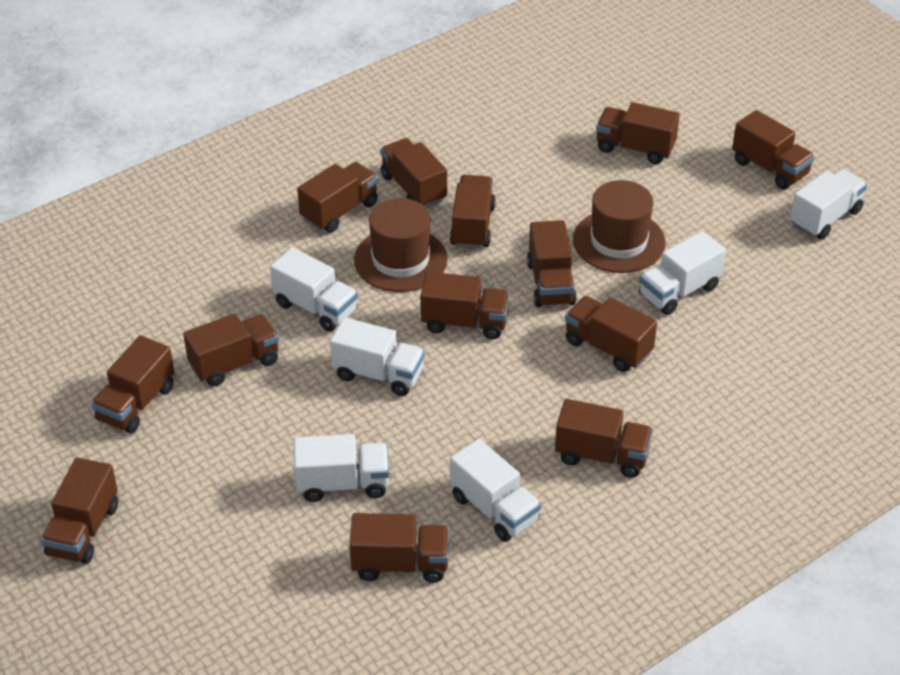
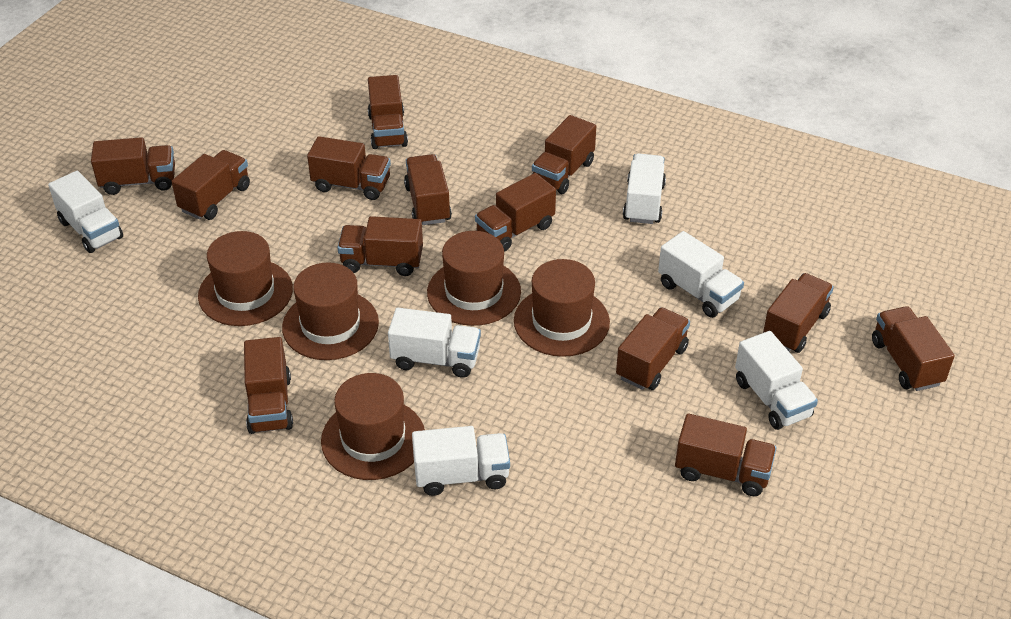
brown hat: [354,198,448,292] [573,180,666,273] = 2 -> [198,231,293,326] [282,262,379,360] [321,373,425,480] [427,231,521,326] [514,259,610,357] = 5

